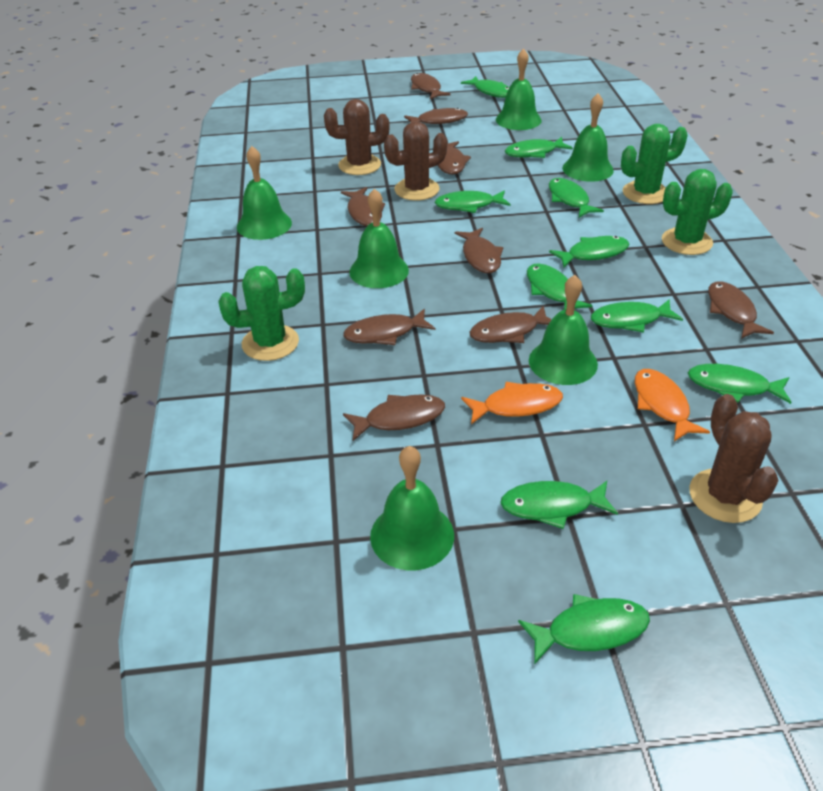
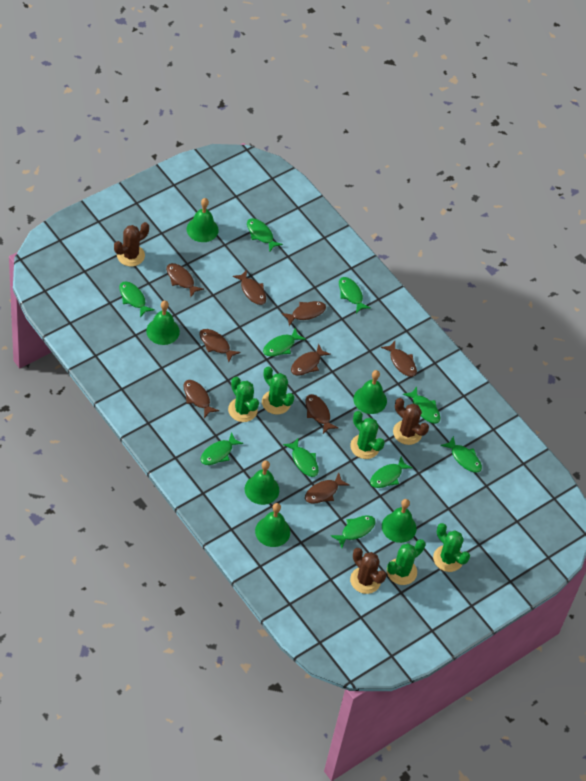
green cactus: [218,266,305,361] [621,124,688,204] [662,169,733,255] = 3 -> [228,377,259,422] [262,366,294,414] [350,411,385,459] [387,539,426,585] [433,523,470,572] = 5
orange fish: [461,382,563,424] [635,369,710,442] = 2 -> none = 0

